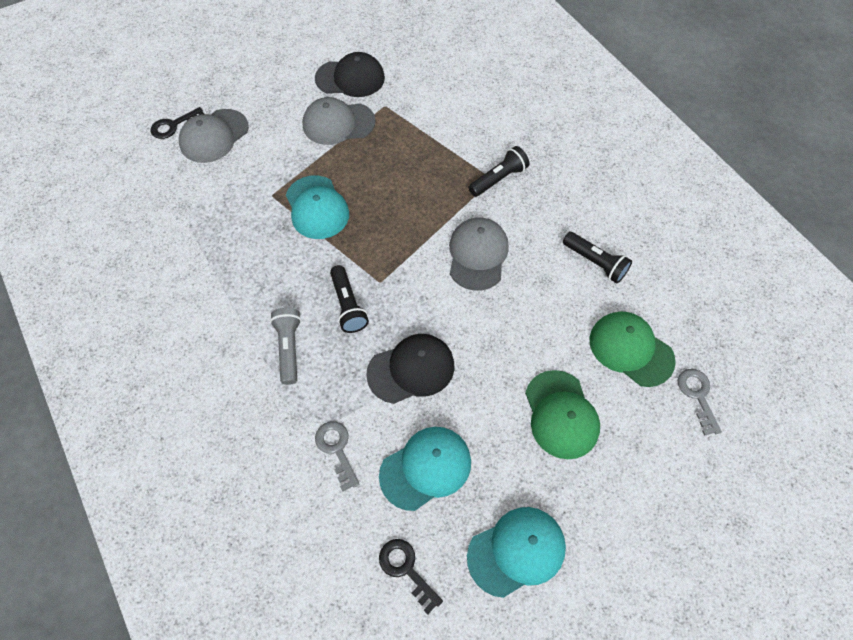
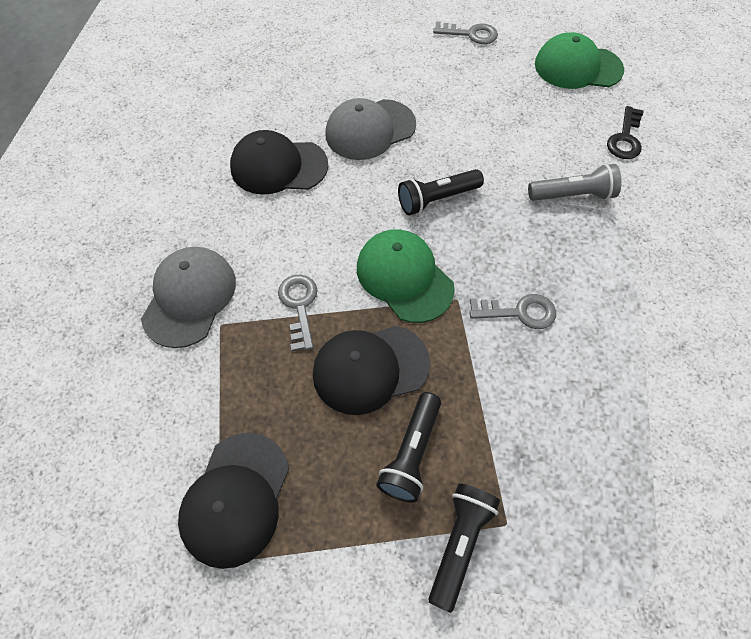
black cap: [315,52,385,97] [366,334,454,404] = 2 -> [178,433,289,569] [230,130,329,195] [313,326,430,415] = 3
black key: [150,107,204,139] [379,539,443,614] = 2 -> [607,106,644,159] = 1
grey cap: [179,109,249,163] [303,97,375,145] [449,217,509,291] = 3 -> [141,247,236,348] [325,98,416,160] = 2
grey key: [315,421,359,492] [678,369,722,436] = 2 -> [278,275,318,351] [433,21,498,44] [469,294,556,329] = 3
turquoise cap: [286,175,349,239] [379,427,471,511] [467,507,566,598] = 3 -> none = 0

